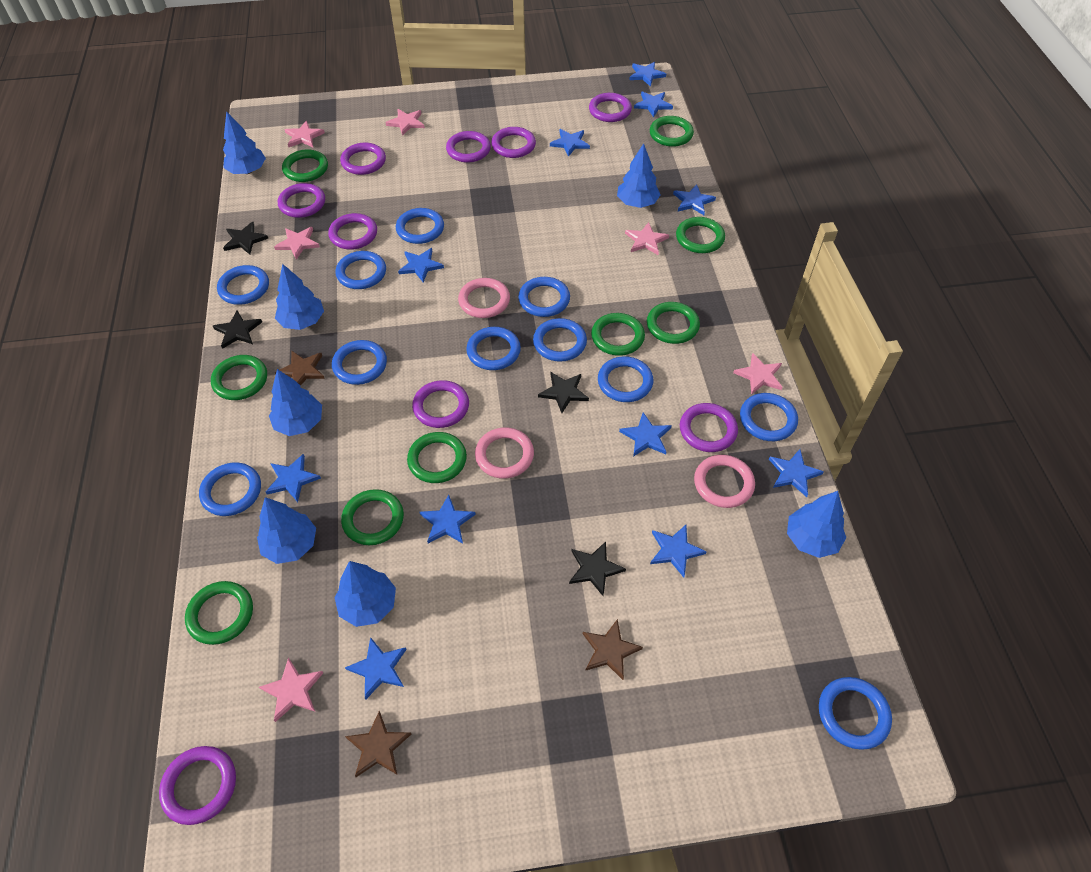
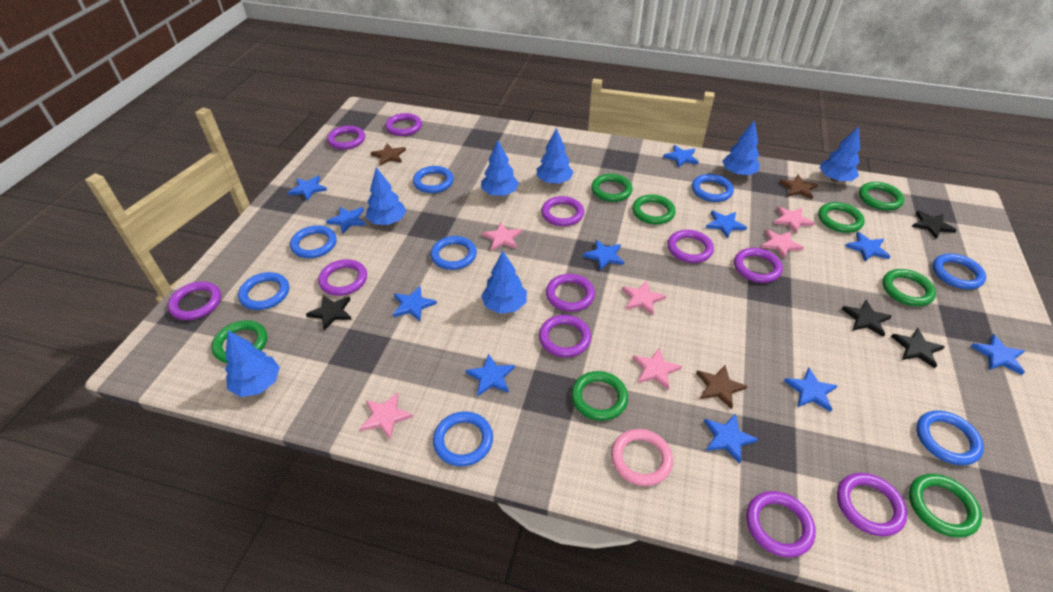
blue ring: [199,462,261,516] [217,265,269,305] [332,340,387,385] [336,251,386,289] [396,208,444,244] [466,327,521,370] [518,277,570,317] [533,318,587,362] [598,356,653,402] [740,393,798,441] [819,677,892,750] = 11 -> [238,272,289,310] [290,225,337,258] [413,166,454,193] [430,236,477,270] [433,411,493,467] [692,174,734,202] [916,410,984,465] [932,254,986,289] = 8
green ring: [185,581,253,645] [211,355,267,400] [282,150,328,182] [341,489,404,545] [407,432,467,483] [591,313,645,356] [647,302,700,344] [650,116,694,147] [676,217,725,253] = 9 -> [211,320,267,363] [571,371,628,421] [591,174,633,202] [632,194,675,224] [818,202,865,233] [859,182,904,211] [882,269,936,306] [909,474,982,538] = 8
pink ring: [458,278,510,318] [475,427,534,479] [694,455,755,508] = 3 -> [611,429,673,486] = 1
purple ring: [159,746,236,825] [278,183,325,218] [328,213,377,250] [340,143,386,175] [412,380,469,428] [446,131,491,162] [491,127,536,158] [589,93,632,122] [680,403,738,452] = 9 -> [168,281,221,320] [318,259,367,296] [327,126,365,150] [385,113,422,136] [539,315,591,357] [541,196,584,226] [546,274,595,312] [667,230,714,263] [734,248,783,283] [746,491,816,557] [837,473,907,536] = 11

